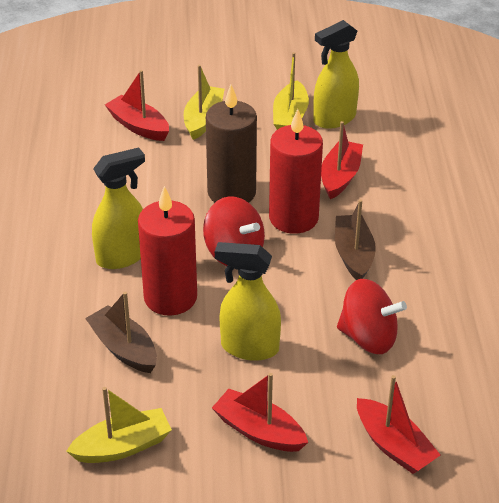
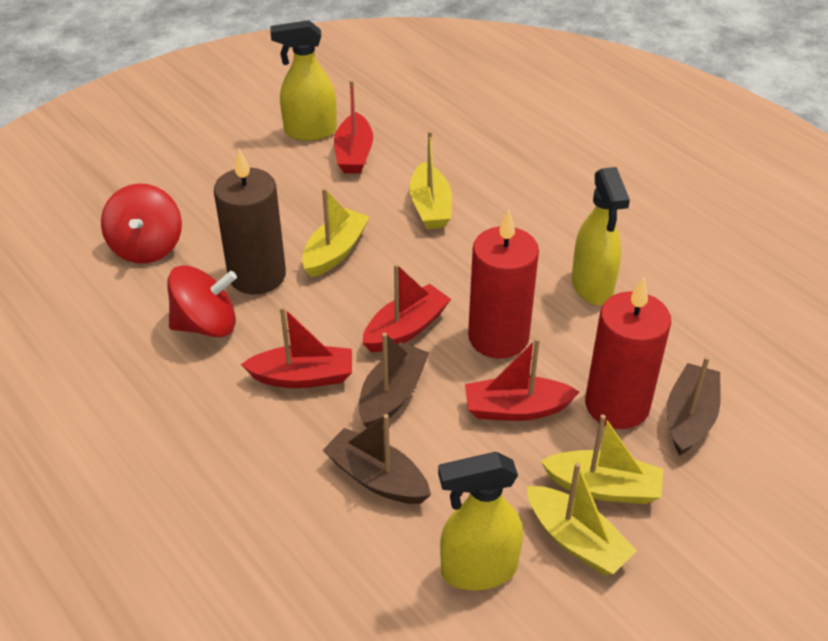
brown boat: [85,291,157,373] [335,199,376,280] = 2 -> [323,414,431,504] [359,333,429,428] [667,356,721,456] = 3
yellow boat: [66,387,172,463] [184,65,225,140] [273,52,309,130] = 3 -> [302,188,370,278] [409,131,452,229] [527,462,637,575] [541,414,663,504] = 4

